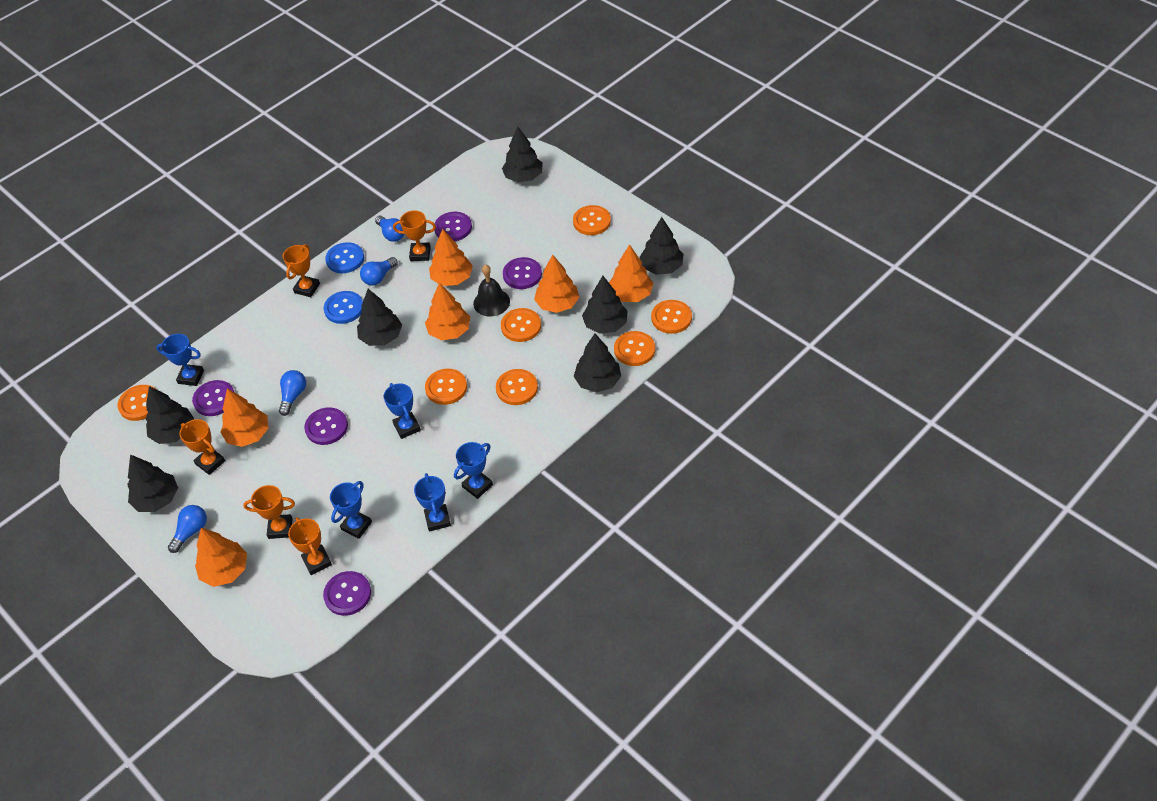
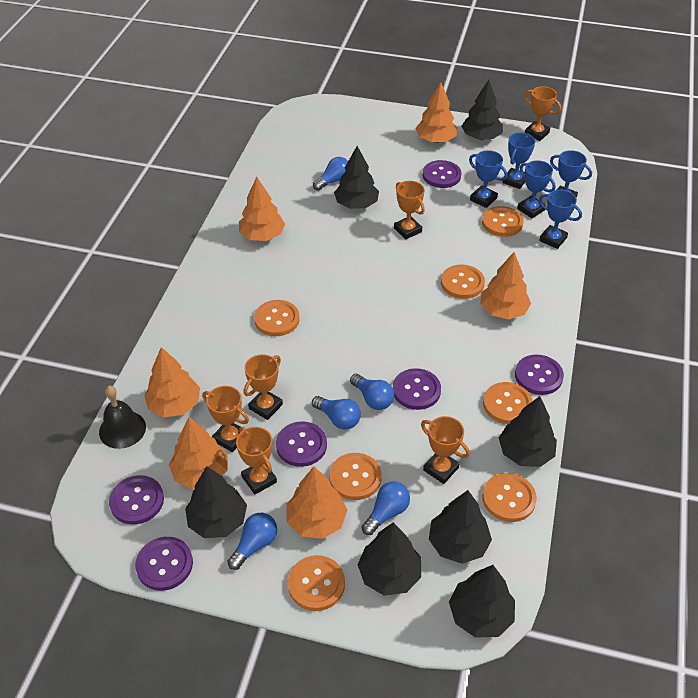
blue button: [324,291,363,324] [325,242,364,273] = 2 -> none = 0
blue light bulb: [168,505,207,553] [279,370,306,416] [360,257,398,286] [375,216,405,242] = 4 -> [227,513,277,570] [312,396,361,429] [313,157,348,191] [350,374,394,410] [362,482,410,535] = 5
orange trophy: [179,419,225,475] [243,485,295,539] [283,244,320,297] [288,517,332,575] [393,210,436,261] = 5 -> [202,386,249,452] [236,427,277,494] [243,354,283,420] [394,181,425,239] [421,416,470,484] [524,86,561,141] = 6
purple button: [192,380,234,416] [304,407,348,445] [323,571,371,616] [435,212,472,241] [503,257,542,289] = 5 -> [109,475,164,525] [135,537,193,591] [276,421,327,467] [393,368,441,410] [423,160,462,188] [515,355,564,395] = 6

